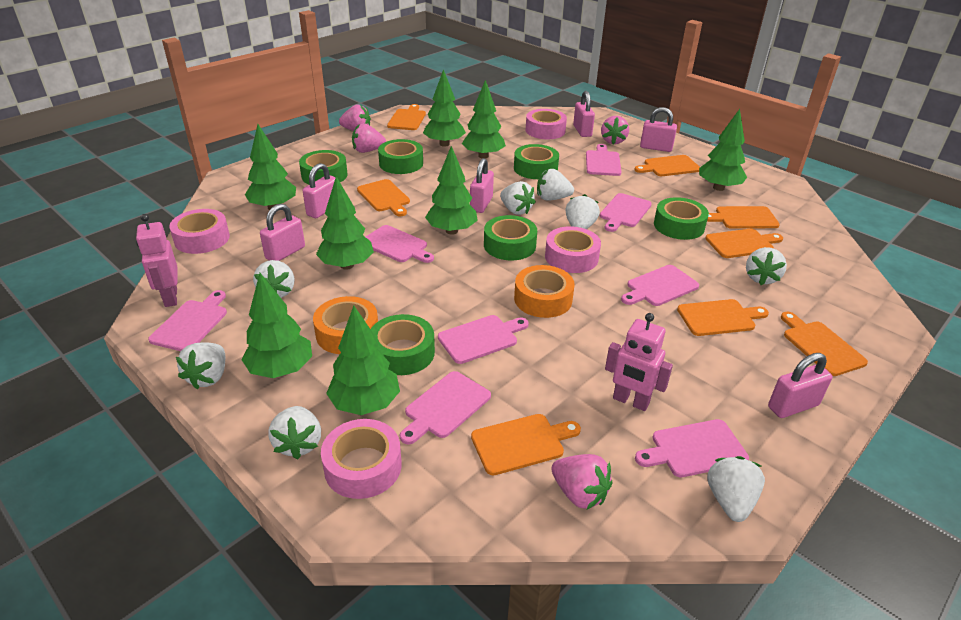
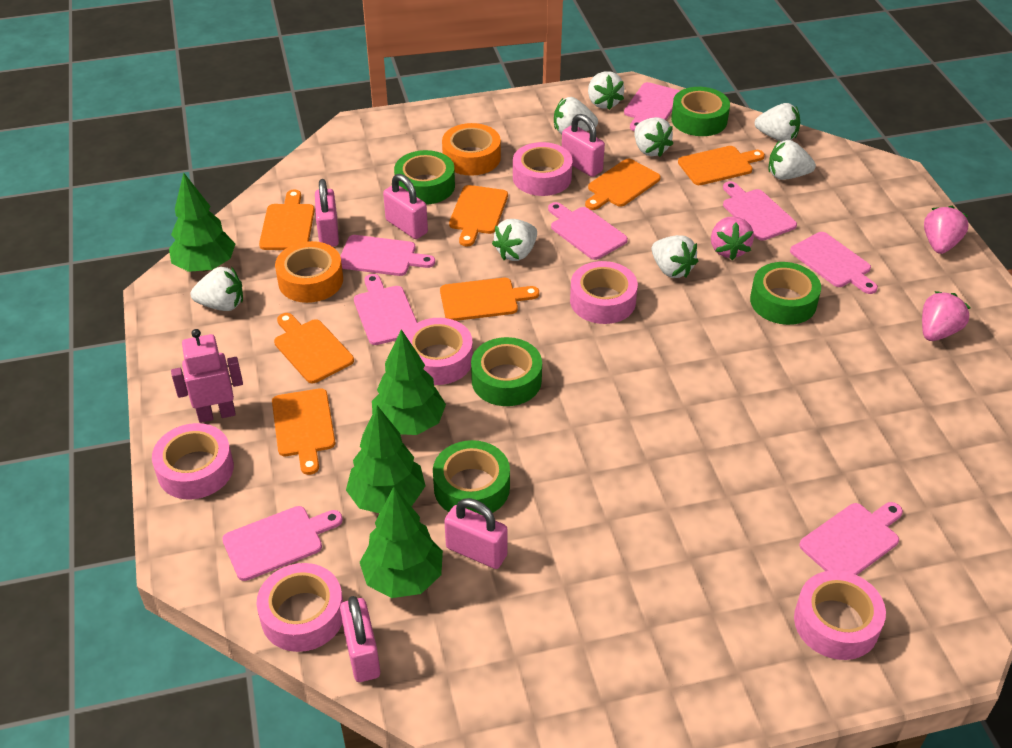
green tape: [299,150,348,185] [371,314,435,375] [378,139,423,174] [484,215,537,260] [514,144,559,179] [654,197,709,240] = 6 -> [394,150,455,205] [433,440,510,515] [471,337,542,406] [671,87,730,136] [750,262,821,325] = 5
green tree: [241,273,312,378] [245,124,296,210] [316,176,374,270] [326,305,400,415] [423,69,466,147] [425,146,478,235] [462,80,506,159] [699,109,747,191] = 8 -> [169,173,235,272] [346,406,426,513] [360,487,443,598] [372,329,446,435] = 4
orange cutting board: [357,179,410,216] [387,104,426,130] [471,414,581,475] [634,155,700,176] [677,299,769,336] [705,229,783,258] [707,206,780,229] [781,312,868,376] = 8 -> [259,189,315,250] [272,388,335,475] [274,313,354,383] [440,278,539,321] [449,185,508,246] [585,159,661,210] [678,146,765,185] = 7
pink padlock: [260,204,305,261] [303,163,336,218] [470,158,494,213] [573,91,595,137] [640,107,677,152] [768,353,833,418] = 6 -> [315,179,339,247] [340,596,380,682] [383,174,428,239] [444,498,508,569] [562,114,605,177] = 5
pink robot: [136,214,178,307] [605,313,673,411] = 2 -> [171,329,243,423] = 1
pink strawberry: [339,104,371,131] [352,123,386,153] [551,454,612,510] [601,116,629,144] = 4 -> [711,216,754,260] [922,291,970,341] [924,206,969,254] = 3
pink tape: [169,209,230,254] [321,419,402,499] [525,109,567,139] [545,226,601,273] = 4 -> [152,423,234,500] [257,563,343,652] [405,318,473,385] [513,142,572,196] [570,261,638,324] [794,570,886,660] = 6

